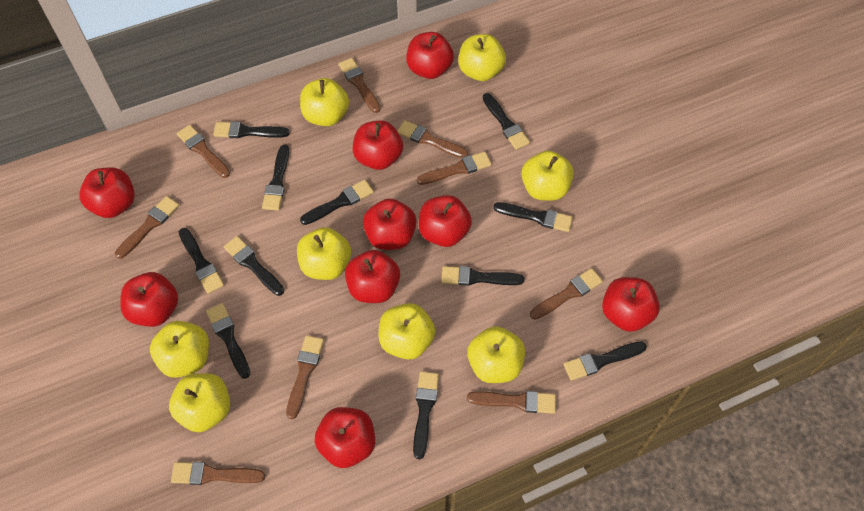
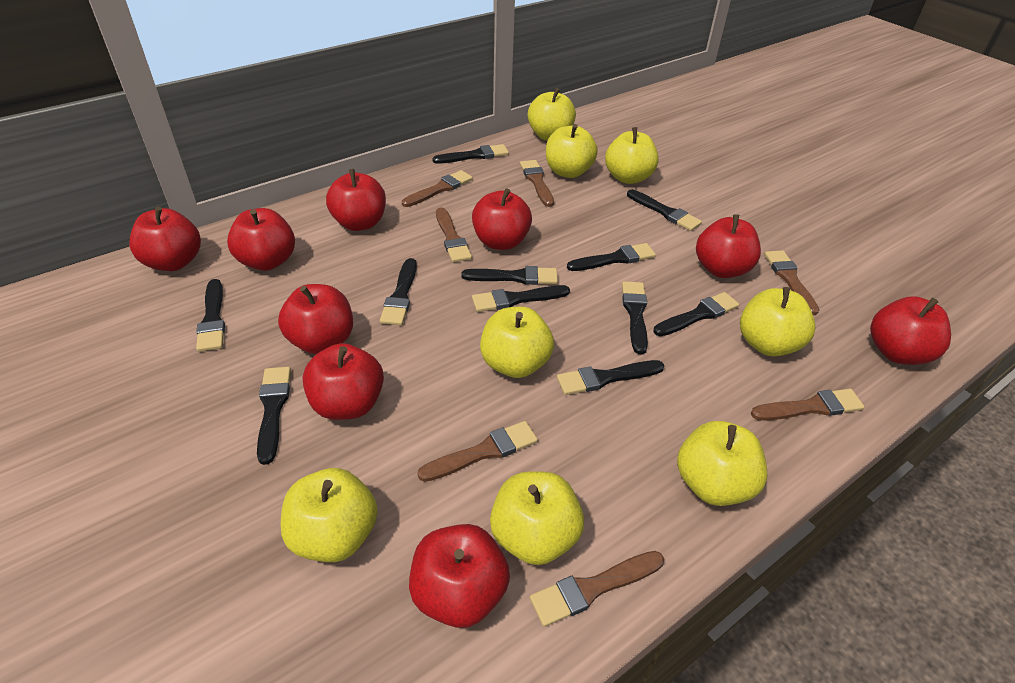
brown brush: [115,196,179,259] [171,462,265,485] [177,125,230,178] [286,335,324,419] [339,58,380,113] [397,120,468,158] [417,152,492,185] [467,391,556,414] [530,268,603,320] = 9 -> [402,170,473,207] [417,421,538,482] [436,207,472,262] [520,160,554,207] [530,551,664,627] [751,389,865,421] [765,250,819,315] = 7

